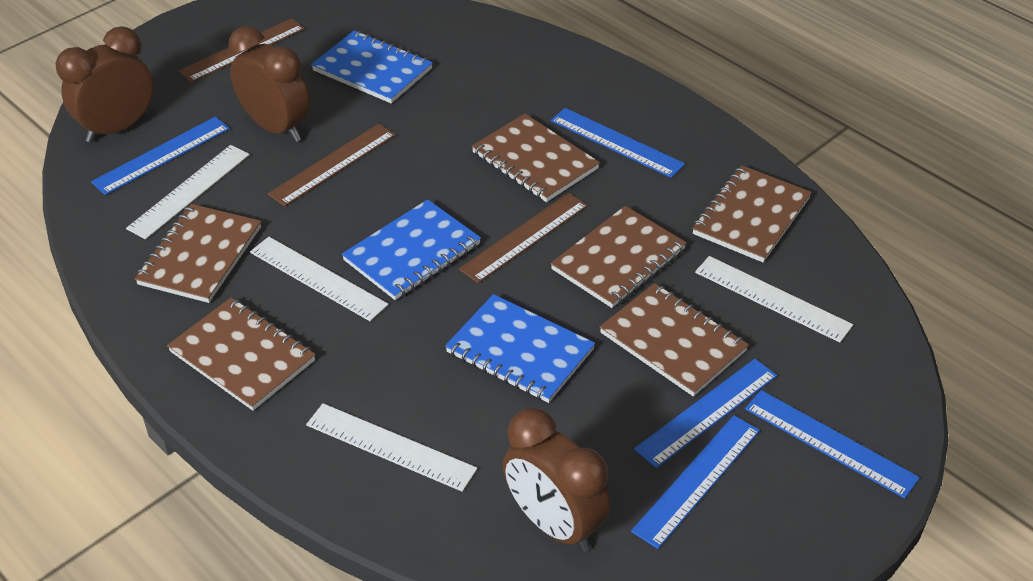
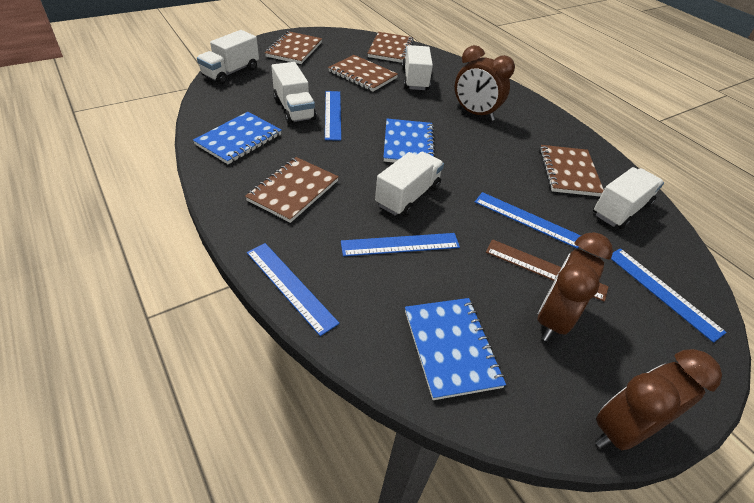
brown notebook: [135,204,261,303] [167,297,316,411] [472,114,600,202] [551,206,687,308] [600,283,749,397] [692,165,812,262] = 6 -> [245,157,339,223] [265,31,322,64] [328,55,398,92] [367,32,414,63] [539,145,604,196] = 5
brown ruler: [179,18,305,83] [268,124,396,207] [459,193,588,283] = 3 -> [486,239,609,302] = 1
white ruler: [126,145,250,239] [250,237,389,321] [306,403,478,492] [695,256,853,343] = 4 -> none = 0
white truck: none = 0 -> [197,30,259,84] [271,62,316,124] [375,152,444,217] [402,45,433,90] [593,167,664,229] = 5

